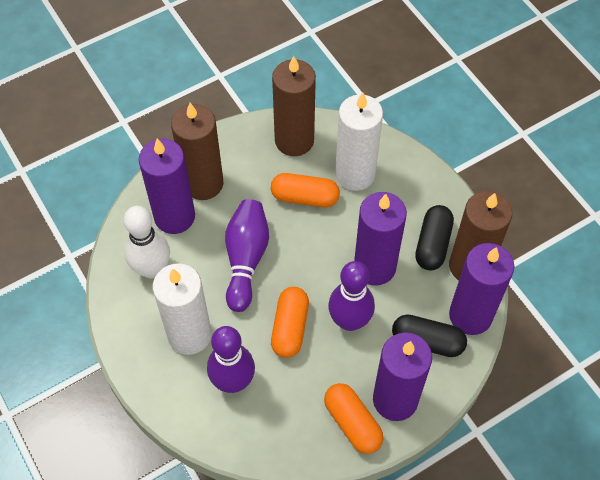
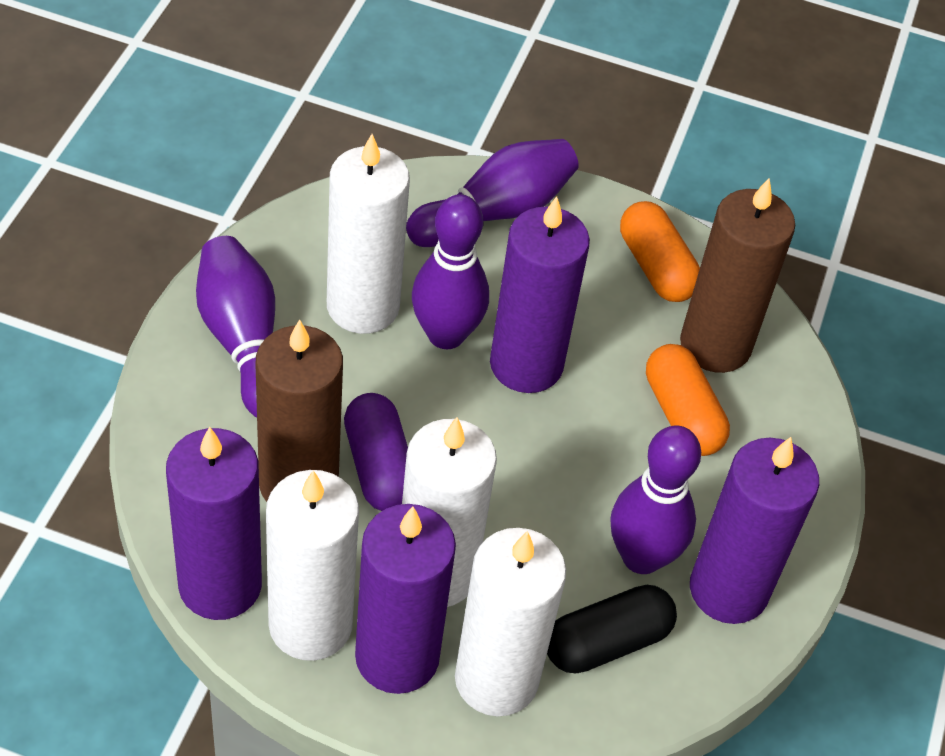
black capsule: [392,315,467,357] [415,205,454,270] = 2 -> [547,585,677,673] = 1
brown candle: [171,103,223,200] [272,56,316,156] [449,191,512,280] = 3 -> [256,319,343,502] [680,178,795,373] = 2
orange capsule: [271,173,340,207] [271,287,309,358] [324,383,384,454] = 3 -> [620,201,700,302] [646,344,730,456] = 2
purple bowling pin: [207,326,255,393] [225,199,269,312] [328,261,375,331] = 3 -> [196,236,275,418] [406,139,579,247] [412,194,489,349] [610,426,701,574] = 4
purple capsule: none = 0 -> [344,393,408,511] = 1
white bowling pin: [124,206,170,278] = 1 -> none = 0
white candle: [153,263,211,355] [335,93,383,191] = 2 -> [266,470,359,661] [327,134,410,334] [402,417,497,607] [455,528,566,716] = 4

